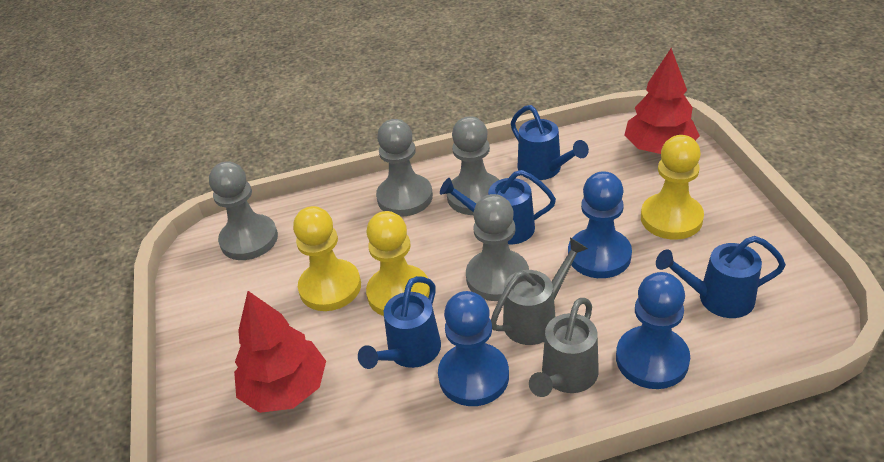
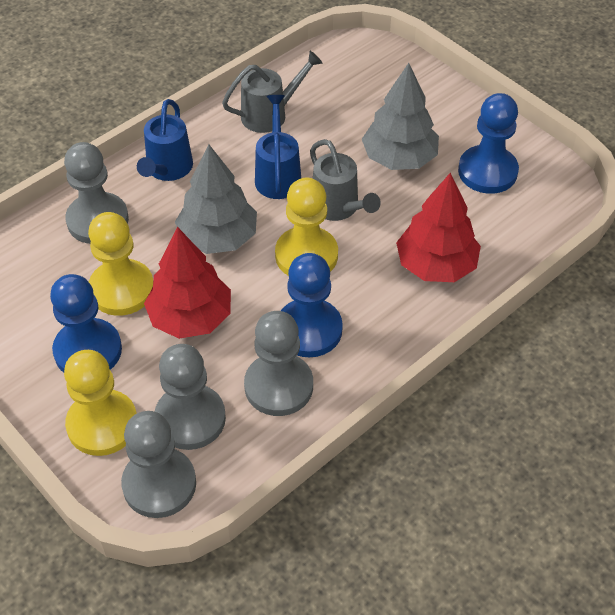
blue watering can: [358,276,441,369] [440,170,556,245] [511,105,589,180] [656,236,786,318] = 4 -> [137,99,193,181] [255,95,301,199] = 2
grey tree: none = 0 -> [175,144,257,254] [362,63,439,170] = 2

